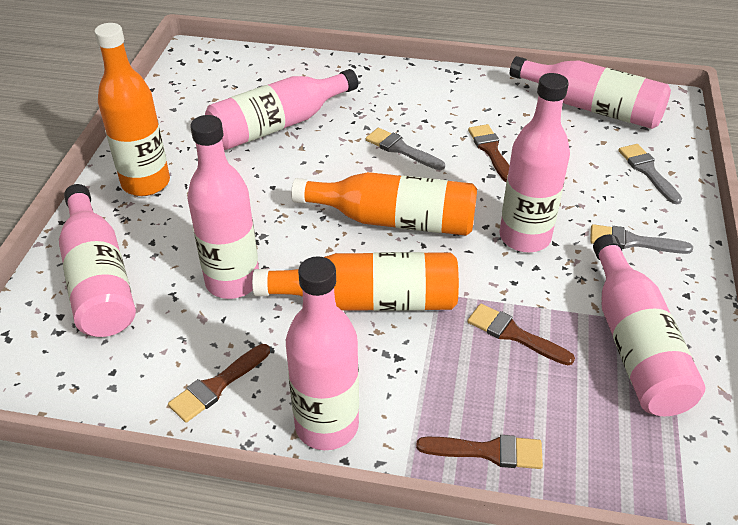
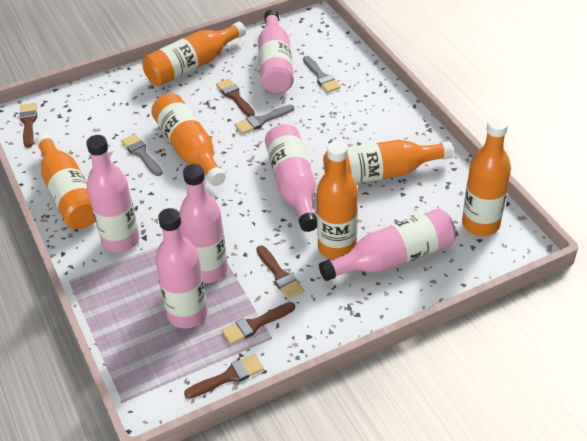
brown brush: [168,344,270,423] [416,435,543,469] [467,304,575,365] [468,124,509,182] = 4 -> [19,103,37,148] [184,354,264,399] [216,78,255,117] [222,302,295,345] [257,245,304,300] = 5
orange bottle: [94,23,170,196] [252,252,459,311] [291,172,477,236] = 3 -> [35,133,95,229] [142,22,246,86] [151,93,226,186] [317,141,358,260] [323,140,453,184] [462,117,511,236] = 6
pink bottle: [59,184,136,337] [187,115,259,299] [205,69,358,150] [286,256,359,450] [500,73,570,252] [510,56,671,129] [593,234,705,416] = 7 -> [86,135,139,253] [155,208,208,328] [179,164,228,283] [258,10,294,93] [265,124,317,232] [319,208,456,281] = 6

